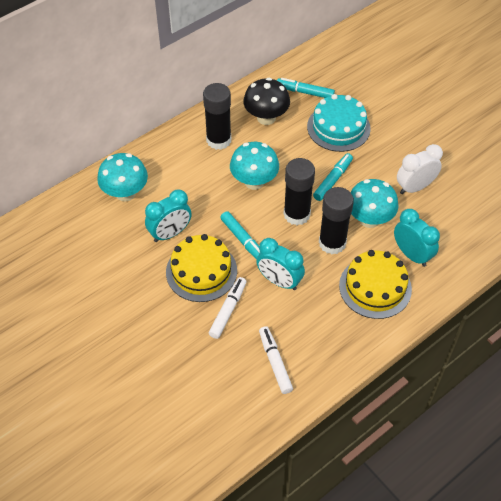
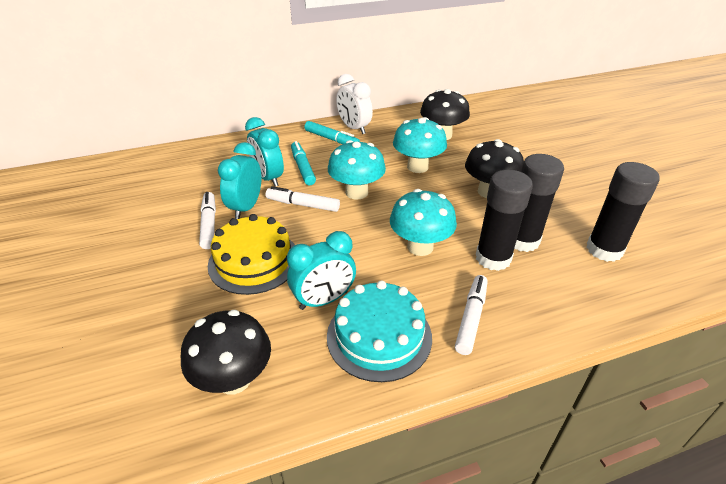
black mushroom: [243,78,290,125] = 1 -> [181,310,271,395] [420,89,470,140] [465,139,524,198] = 3
turquoise marker: [220,211,260,260] [277,78,335,98] [313,153,353,201] = 3 -> [291,141,316,185] [304,121,360,144] = 2
white marker: [209,277,247,339] [259,326,293,394] = 2 -> [199,192,216,249] [266,186,340,212] [455,275,488,355] = 3
yellow cake: [166,234,237,302] [339,250,412,319] = 2 -> [208,214,295,295] = 1

